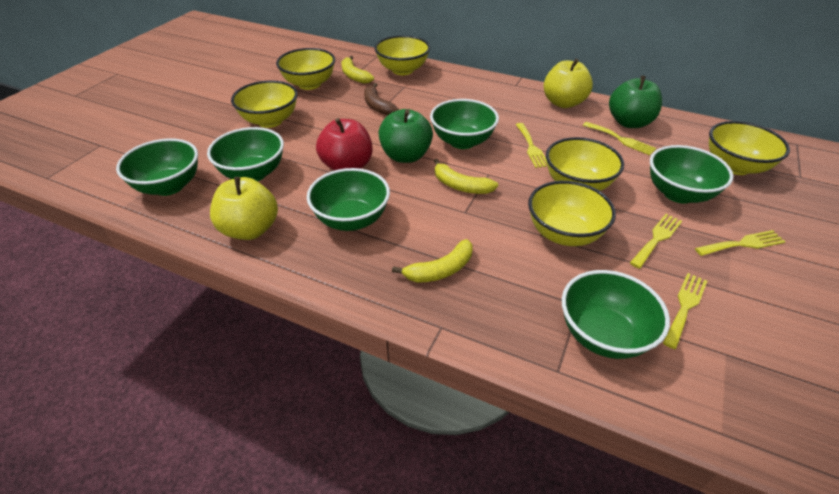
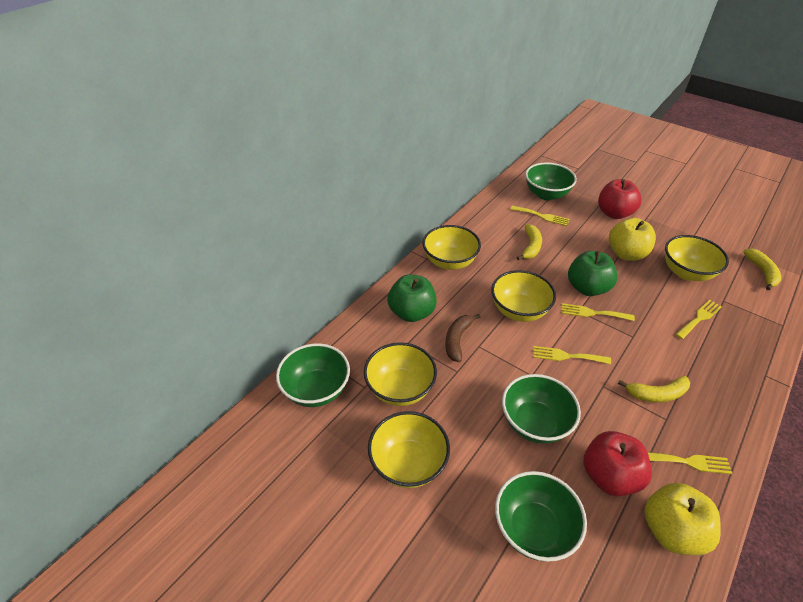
green bowl: [116,138,198,196] [207,127,284,181] [307,168,390,231] [430,99,499,149] [562,270,670,359] [650,145,734,204] = 6 -> [276,343,350,407] [495,471,587,562] [502,374,581,444] [525,162,577,200] = 4
red apple: [316,118,372,171] = 1 -> [584,431,652,496] [598,179,642,219] = 2
yellow bowl: [231,80,298,128] [276,48,335,90] [374,35,430,75] [528,181,616,246] [546,137,624,191] [709,121,790,175] = 6 -> [364,342,437,406] [368,411,450,488] [423,225,481,270] [491,270,556,322] [665,235,729,281] = 5

